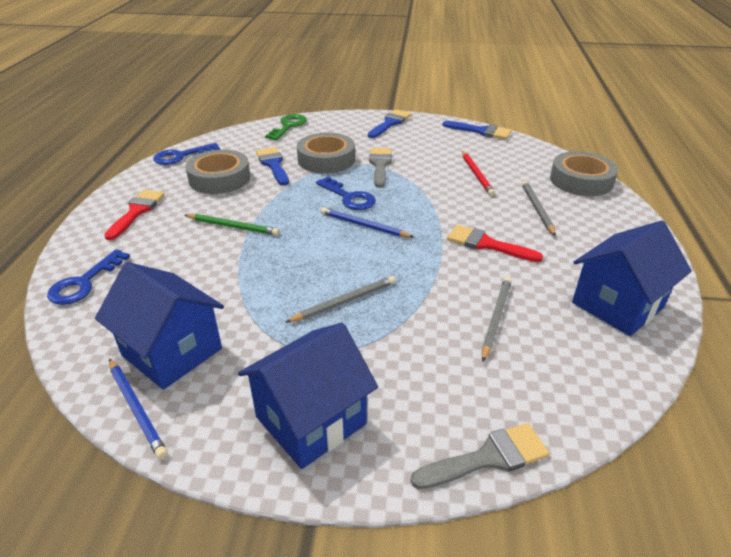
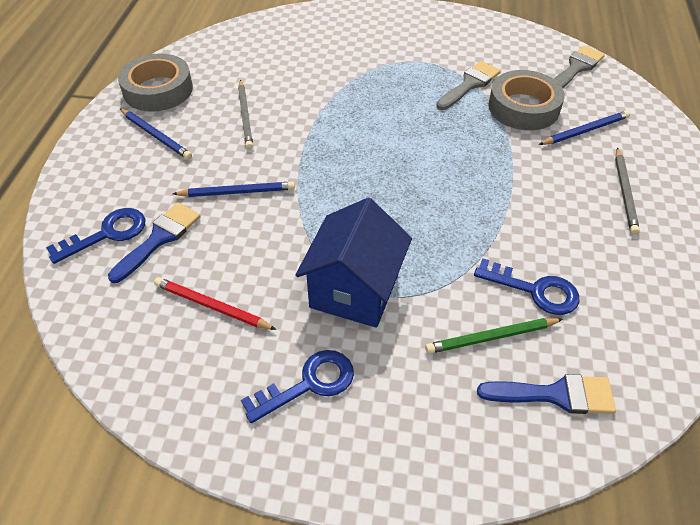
blue brush: [256,147,289,186] [368,110,411,138] [443,121,512,139] = 3 -> [108,203,201,283] [477,374,616,414] = 2
blue house: [95,262,224,390] [238,323,378,469] [572,220,692,336] = 3 -> [295,198,412,328] = 1
blue pencil: [109,359,168,459] [320,207,414,238] = 2 -> [120,109,192,160] [173,181,295,197] [538,110,630,145] = 3
green key: [265,114,307,140] = 1 -> none = 0
grey pencil: [285,276,395,323] [482,277,512,362] [522,181,556,236] = 3 -> [238,80,253,149] [615,148,640,235] = 2
grey tape: [186,149,251,194] [297,132,355,174] [550,151,618,196] = 3 -> [118,53,193,112] [488,70,565,130] = 2
red brush: [104,190,165,240] [447,225,543,262] = 2 -> none = 0

